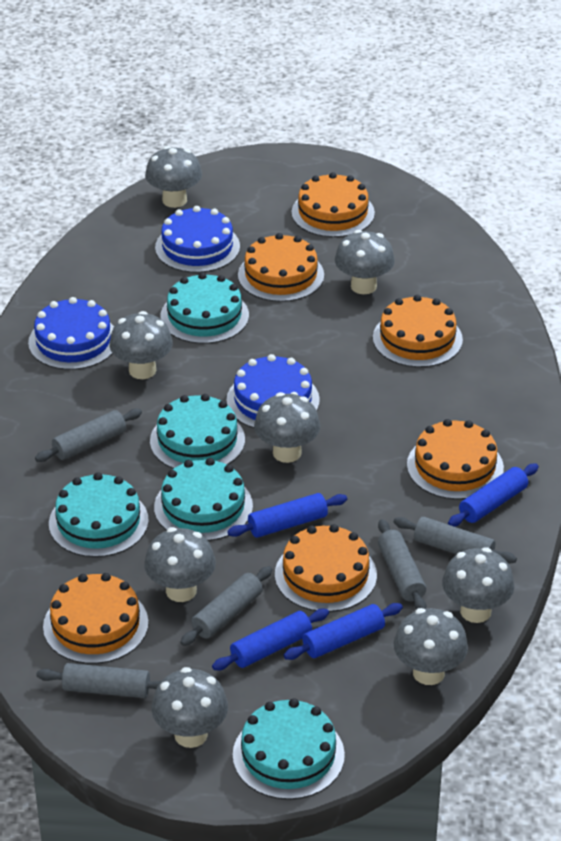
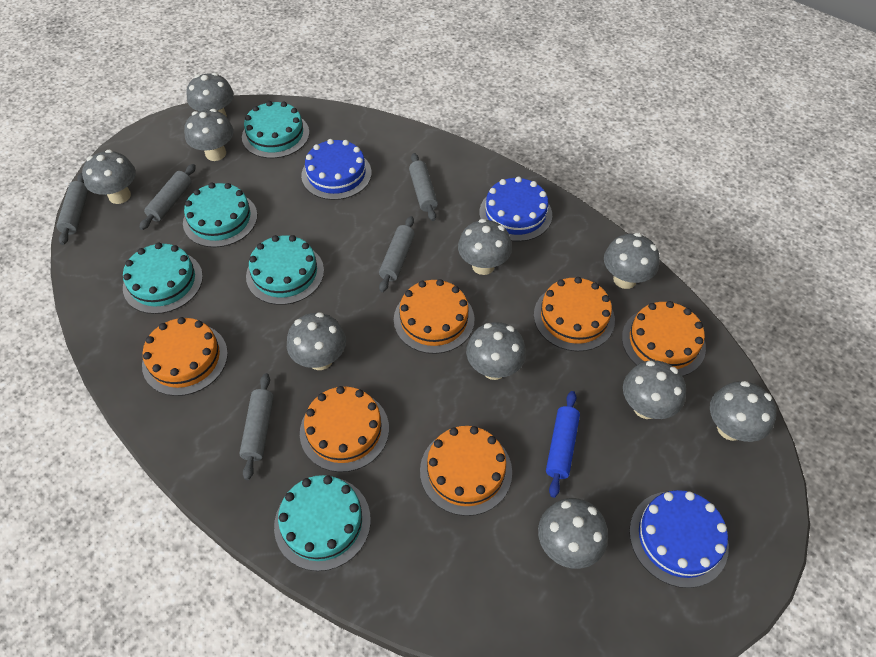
blue rolling pin: [212,608,329,670] [227,493,347,538] [284,603,403,660] [448,464,539,527] = 4 -> [546,391,580,498] = 1
grey mushroom: [110,311,173,379] [144,527,216,602] [145,146,202,208] [151,667,228,748] [254,392,320,463] [335,230,395,294] [394,608,468,685] [442,547,514,623] = 8 -> [82,150,136,204] [184,109,234,161] [186,73,234,117] [287,312,346,370] [458,219,512,275] [466,322,526,380] [538,498,608,569] [604,233,660,289] [623,360,686,419] [710,381,776,442] = 10

